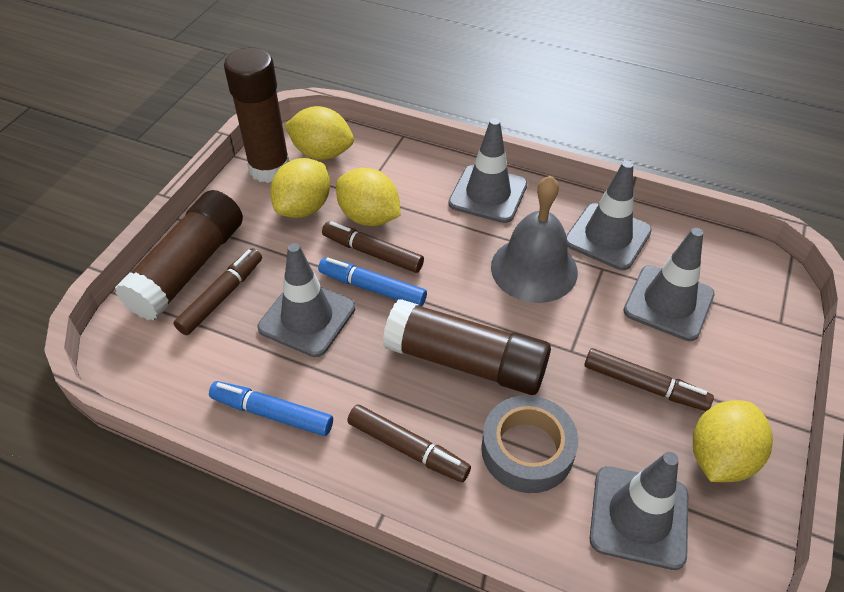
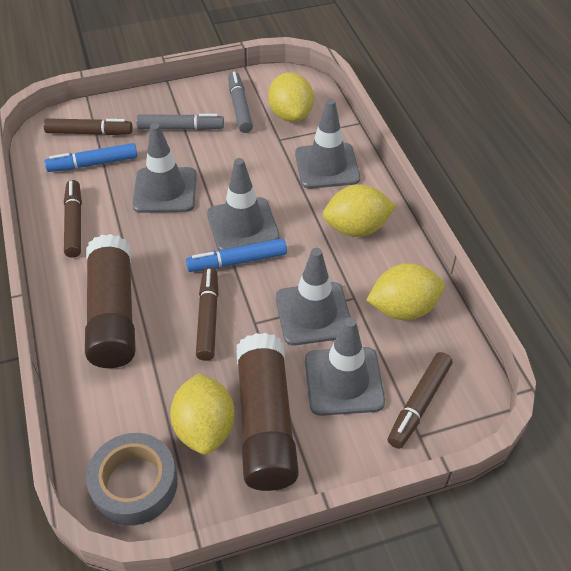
brown glue stick: [115,190,243,320] [224,48,289,183] [383,299,551,395] = 3 -> [85,234,136,368] [236,333,299,491] = 2
grey bell: [491,175,578,303] = 1 -> none = 0
grey marker: none = 0 -> [136,114,224,130] [228,72,253,133] = 2

